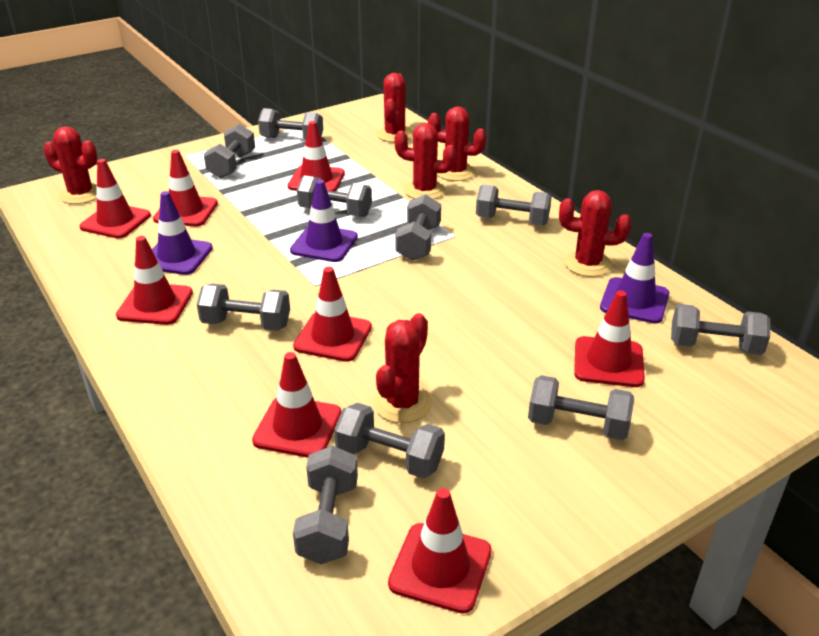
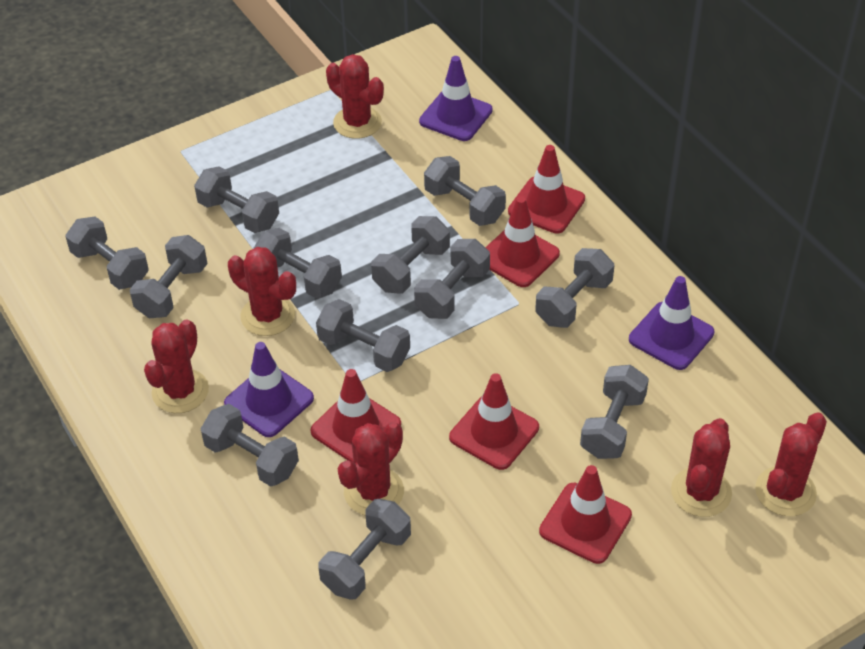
grey dumbbell: [197,284,290,331] [204,124,255,179] [258,108,323,140] [293,446,358,564] [297,175,372,217] [334,403,445,479] [395,194,441,261] [476,184,552,225] [528,375,634,440] [671,304,770,355] = 10 -> [66,216,149,290] [130,235,207,318] [194,166,279,233] [201,404,299,487] [254,228,342,299] [316,299,410,372] [318,499,411,600] [371,216,450,293] [414,239,490,319] [424,156,506,226] [535,248,615,328] [580,365,649,459] = 12
red traffic cone: [79,159,151,239] [116,236,193,325] [153,150,218,226] [252,352,341,458] [288,121,345,192] [293,267,372,362] [388,488,492,614] [574,290,645,387] = 8 -> [310,369,401,463] [449,373,539,470] [485,196,560,287] [508,145,585,234] [539,465,632,564] = 5

